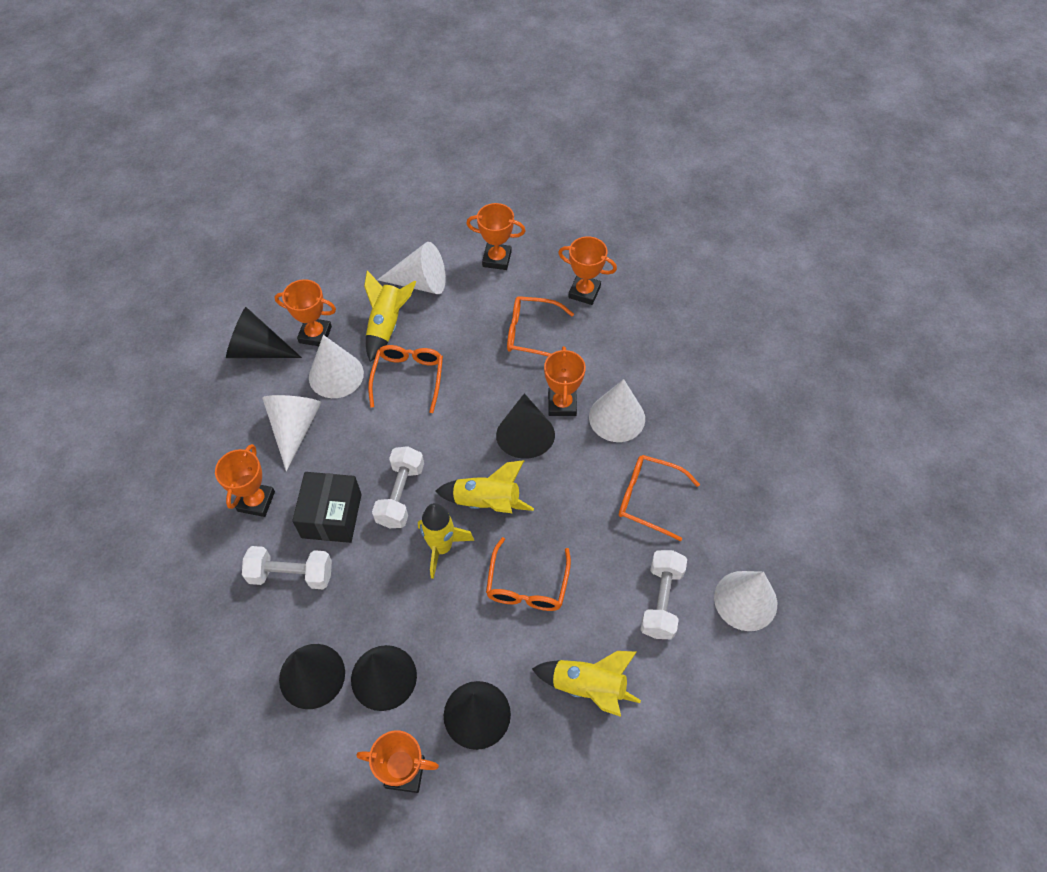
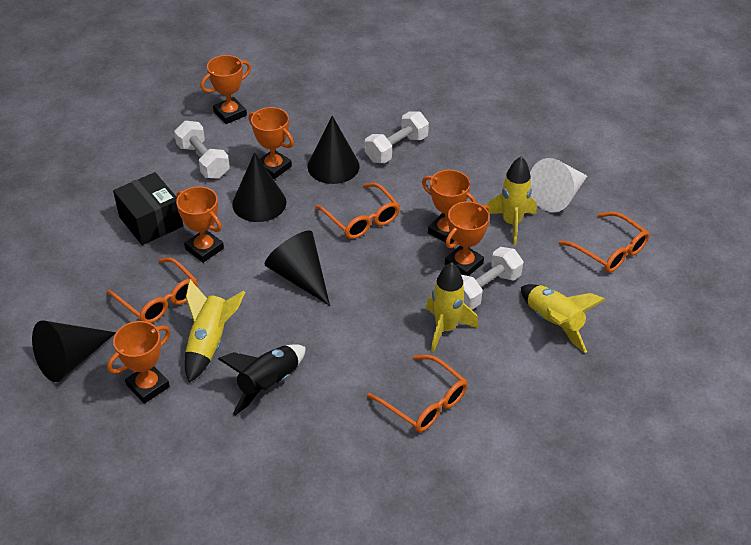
black cone: [226,307,302,358] [279,644,345,709] [351,645,417,711] [444,681,511,750] [496,393,555,459] = 5 -> [32,320,116,382] [232,152,286,222] [265,231,330,306] [307,116,360,184] = 4
black rocket: none = 0 -> [218,344,306,416] = 1
white cone: [262,395,322,471] [309,335,364,398] [377,242,446,294] [589,379,645,442] [714,571,777,631] = 5 -> [530,158,587,212] = 1

